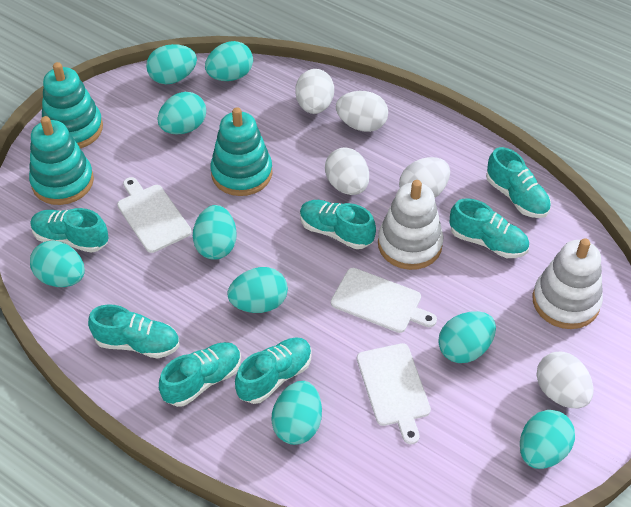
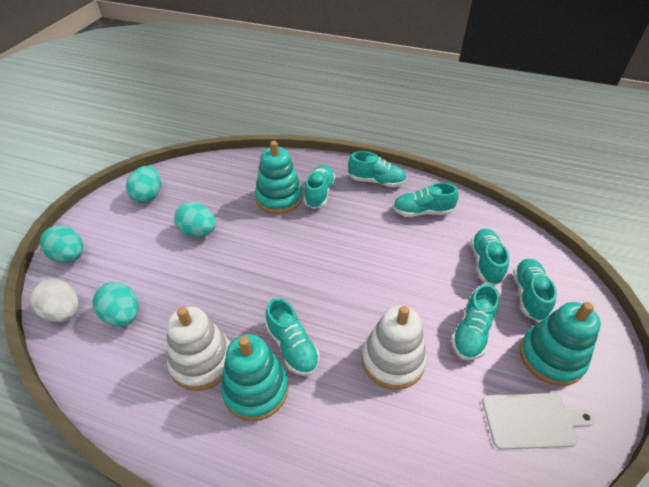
turquoise egg: [30,240,85,287] [146,44,197,84] [157,92,206,135] [193,205,237,260] [205,41,253,81] [227,267,288,313] [272,381,322,445] [438,311,496,363] [520,410,575,469] = 9 -> [40,225,83,263] [93,282,139,327] [126,166,161,203] [174,202,216,237] = 4
white cutting board: [117,177,192,253] [331,268,437,333] [357,343,431,444] = 3 -> [482,393,595,450] = 1
white egg: [295,69,334,114] [325,148,369,195] [336,91,388,132] [399,157,450,198] [536,351,594,408] = 5 -> [30,279,79,322] = 1

